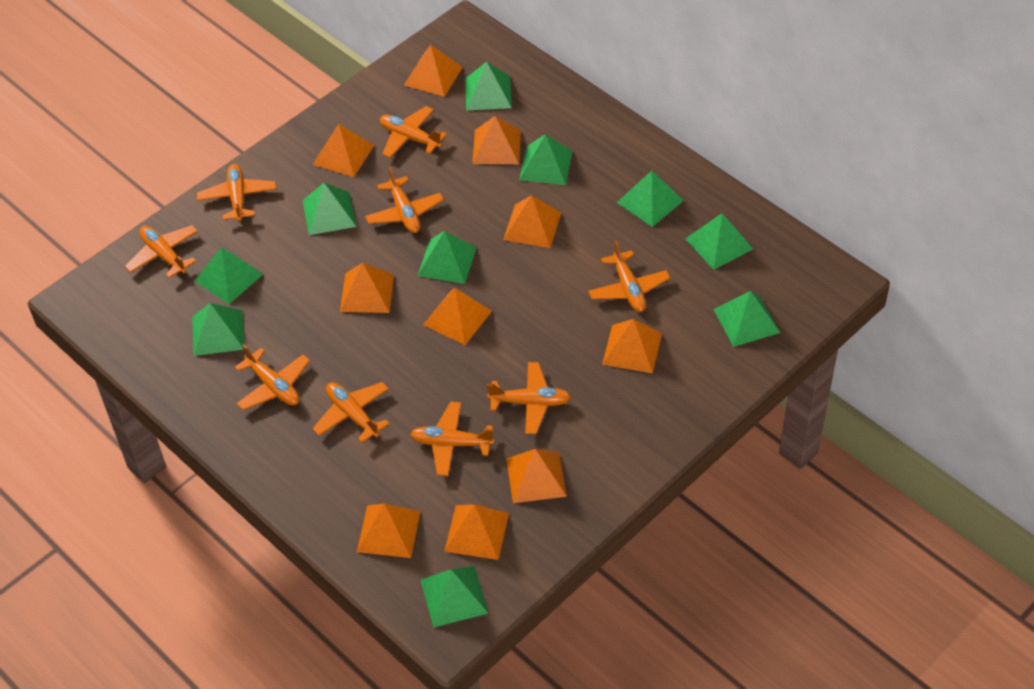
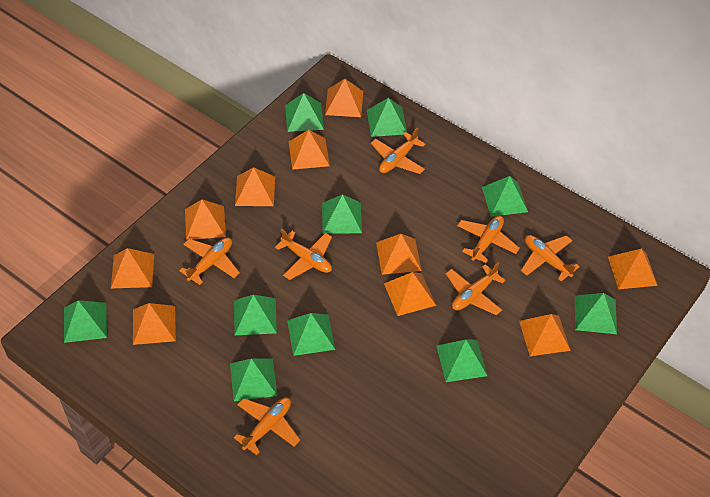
orange plane: [125,225,198,278] [197,164,276,222] [235,344,310,410] [312,382,390,443] [365,167,444,233] [380,106,447,158] [410,402,494,476] [487,362,571,434] [588,241,670,312] = 9 -> [180,237,240,285] [234,397,300,455] [275,229,332,280] [371,127,425,174] [446,262,505,315] [457,215,520,263] [521,235,580,281] = 7

